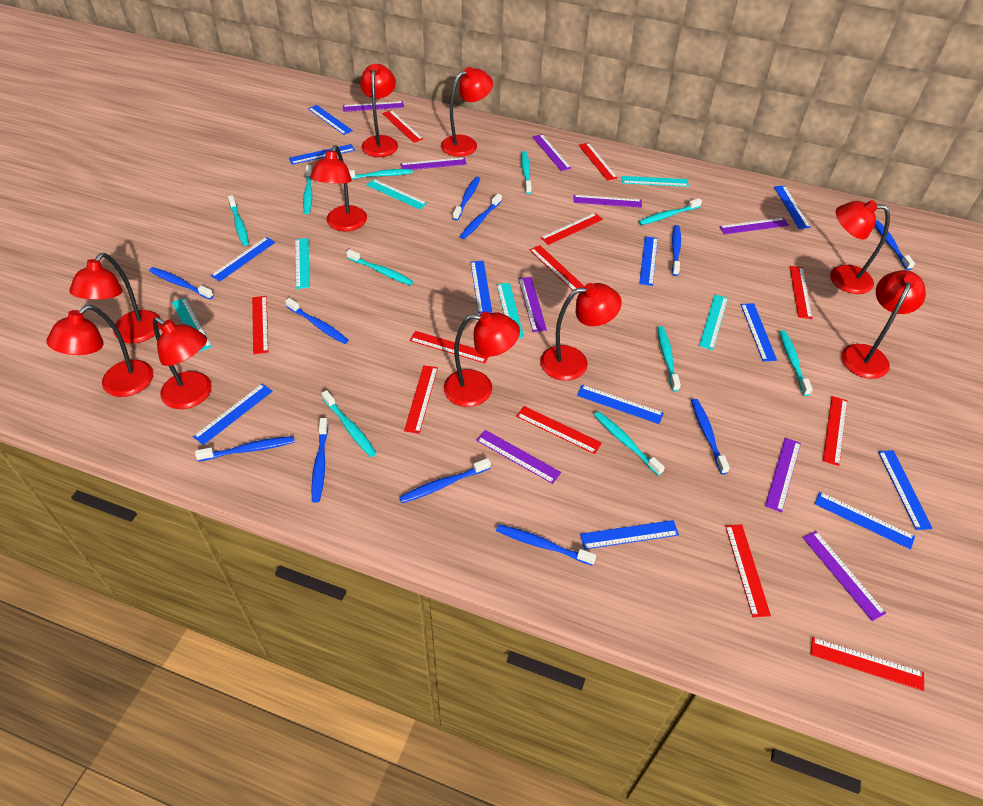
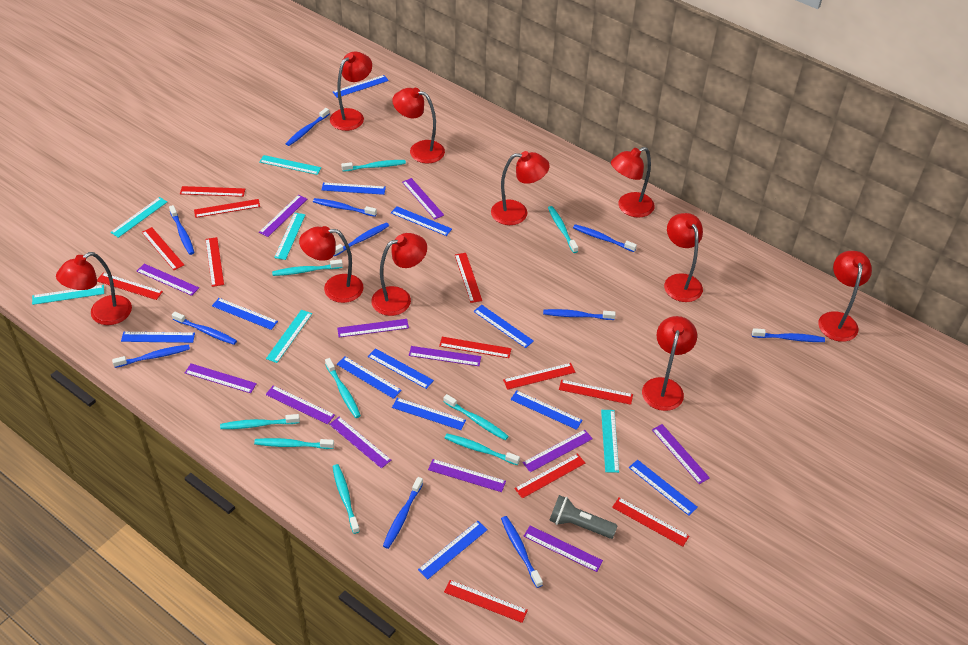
grey flashlight: none = 0 -> [549,495,618,539] = 1
purple ruler: [343,101,404,112] [400,157,467,170] [476,430,561,484] [518,277,547,332] [532,134,571,171] [573,195,642,208] [719,218,789,234] [765,437,801,513] [803,531,886,621] = 9 -> [137,264,199,296] [185,363,257,393] [259,195,307,237] [265,385,335,424] [329,417,391,469] [337,319,409,337] [402,178,444,219] [409,346,481,366] [428,459,506,492] [523,430,593,472] [523,525,603,572] [652,424,710,484] = 12
turquoise toothbrush: [228,195,249,246] [303,165,312,214] [322,390,377,457] [346,249,414,286] [349,169,413,179] [521,151,532,194] [594,411,665,476] [638,198,702,225] [657,326,681,392] [779,330,813,396] = 10 -> [220,414,300,429] [254,438,334,449] [272,259,343,276] [325,358,361,418] [332,464,360,534] [341,160,406,172] [444,394,509,440] [445,434,520,465] [548,206,578,253] = 9

